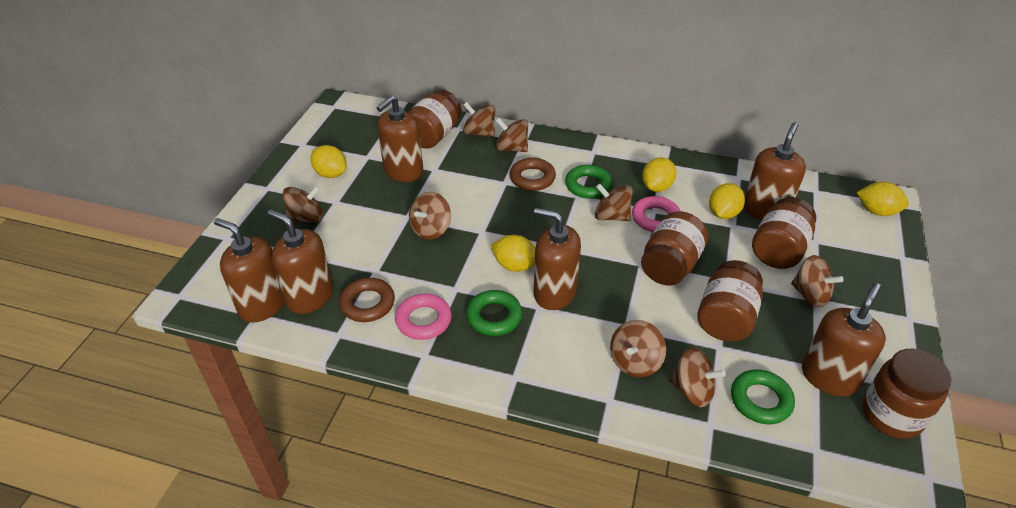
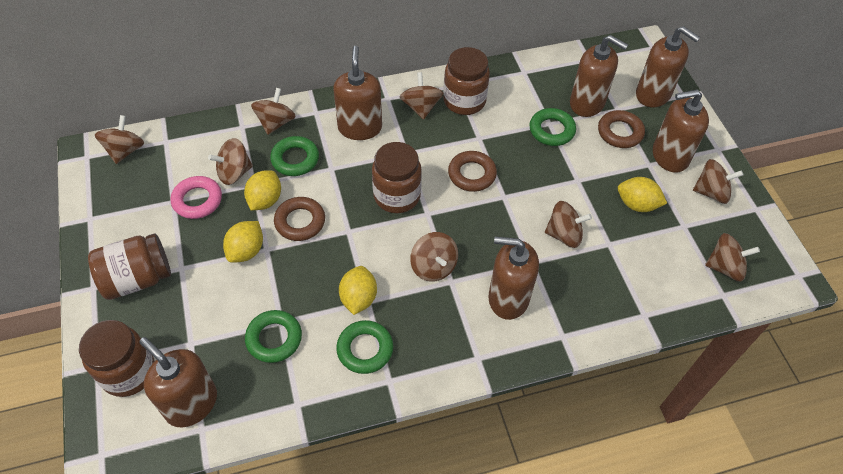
brown jar: [408,89,462,149] [641,211,708,286] [697,260,763,341] [752,197,816,269] [862,349,951,439] = 5 -> [79,320,155,397] [88,234,171,300] [372,142,422,213] [443,47,490,115] = 4
brown ring: [339,278,395,322] [509,158,556,191] = 2 -> [274,197,325,241] [448,151,497,192] [598,110,645,148] = 3
green ring: [466,290,522,336] [565,165,612,199] [731,369,795,424] = 3 -> [245,310,302,363] [270,136,319,176] [336,320,393,374] [529,108,576,146] = 4
pink ring: [395,294,452,340] [632,196,681,232] = 2 -> [171,176,222,219] = 1
yellow lemon: [311,145,347,178] [490,235,535,272] [642,157,676,192] [709,183,745,219] [857,182,909,216] = 5 -> [223,221,263,263] [244,170,281,210] [339,266,377,315] [618,177,667,212] = 4

